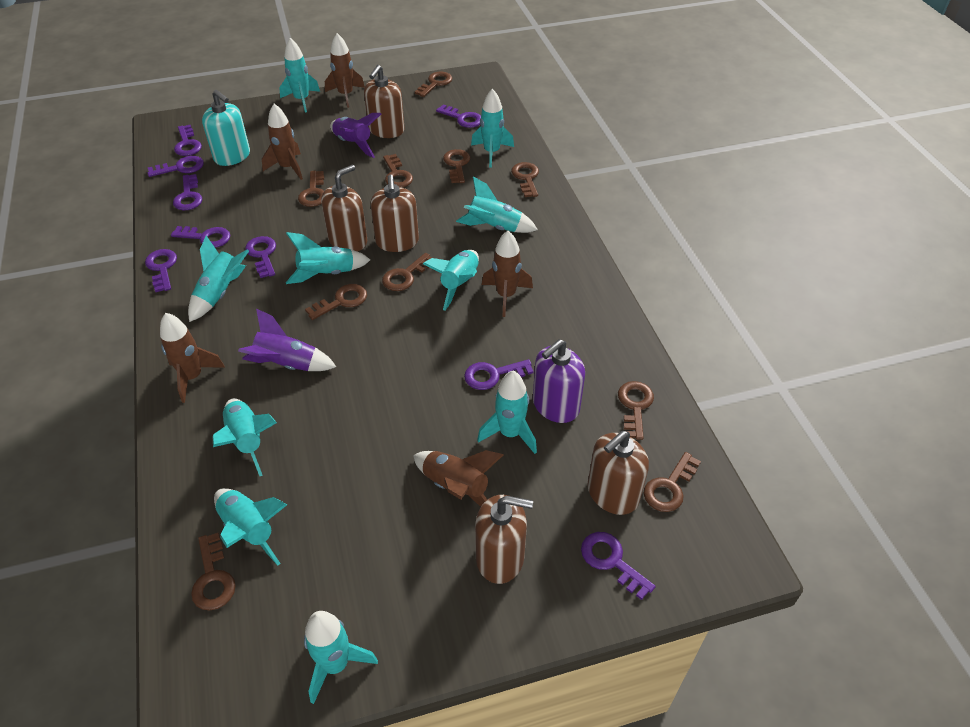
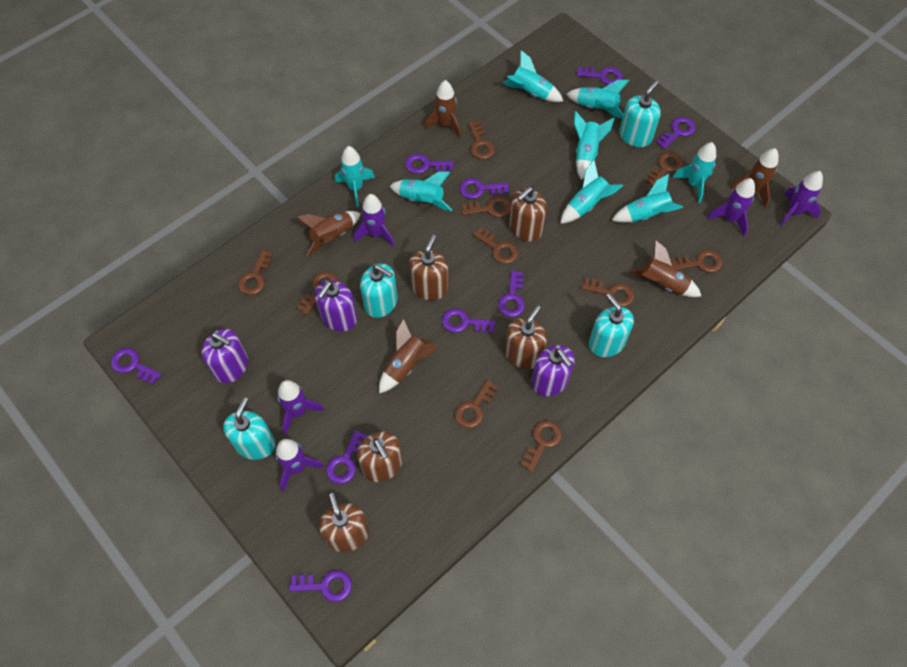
purple rocket: [238,309,336,371] [330,113,381,158] = 2 -> [276,439,324,492] [278,380,324,435] [354,194,395,247] [707,178,755,236] [780,171,823,226] = 5
purple soap dispenser: [533,339,585,423] = 1 -> [202,329,248,383] [315,280,357,332] [531,345,575,396] = 3
turquoise rocket: [188,236,249,322] [212,398,277,476] [214,488,287,566] [279,38,320,113] [286,232,370,284] [304,611,378,704] [423,250,479,310] [456,176,538,233] [471,89,514,168] [477,371,537,454] = 10 -> [335,146,375,207] [390,172,452,211] [502,50,563,102] [560,160,623,224] [566,80,630,118] [574,111,615,180] [612,174,683,223] [673,142,716,203] = 8
turquoise soap dispenser: [202,90,250,166] = 1 -> [223,397,275,460] [360,264,398,318] [589,293,634,357] [619,80,661,147] = 4

